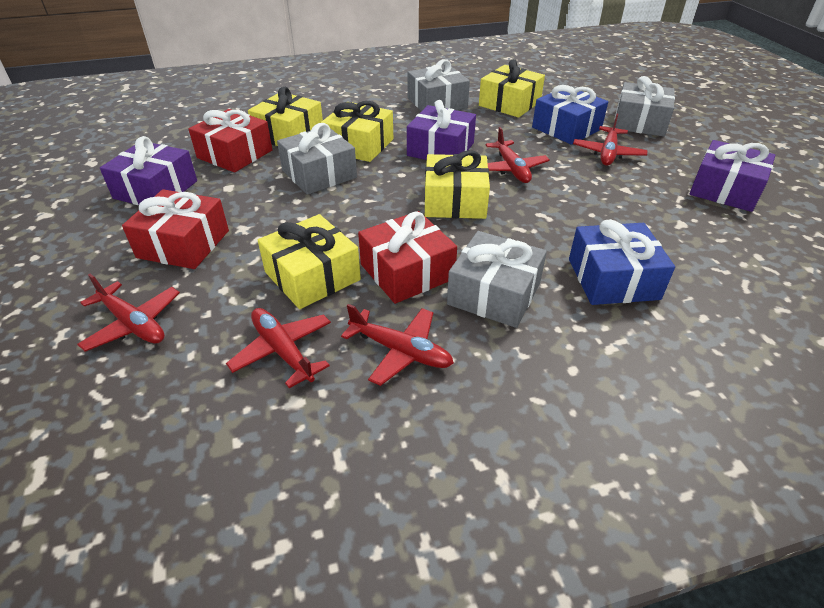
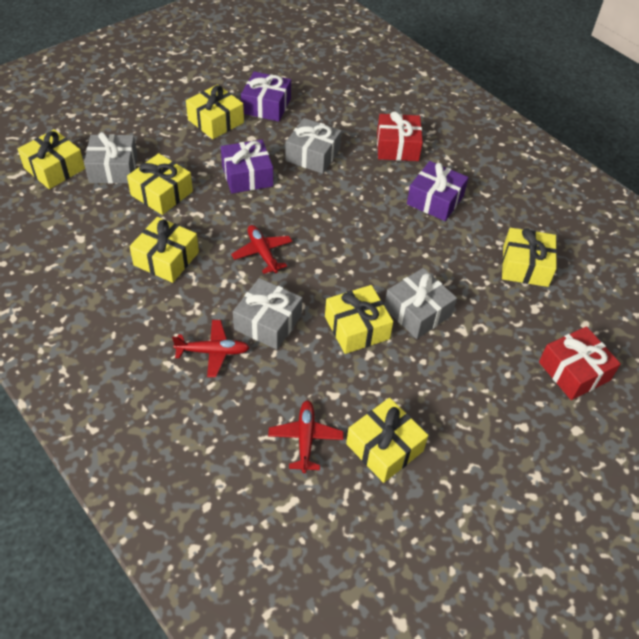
blue gift: [532,85,608,145] [569,219,675,305] = 2 -> none = 0
red gift: [122,189,229,269] [188,109,272,172] [358,211,457,304] = 3 -> [377,112,423,161] [539,326,621,400] = 2
red plane: [77,274,180,351] [226,308,331,388] [341,304,454,386] [486,127,550,183] [573,114,648,166] = 5 -> [172,320,250,377] [231,225,292,274] [268,400,343,473] = 3
yellow gift: [248,87,323,146] [258,214,361,309] [321,101,393,162] [425,150,490,219] [479,59,545,118] = 5 -> [18,129,85,189] [127,153,193,215] [129,217,199,283] [186,84,244,139] [325,285,393,354] [346,398,428,483] [502,228,557,287] = 7

